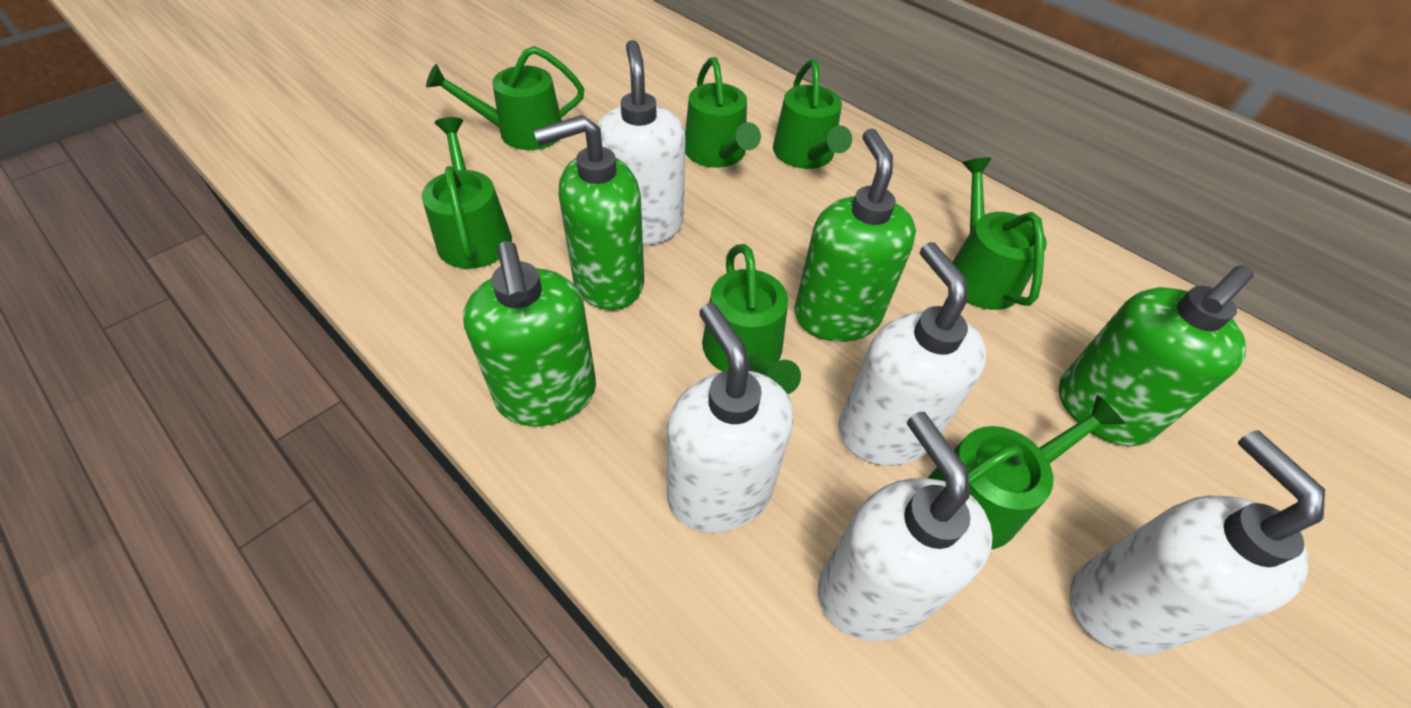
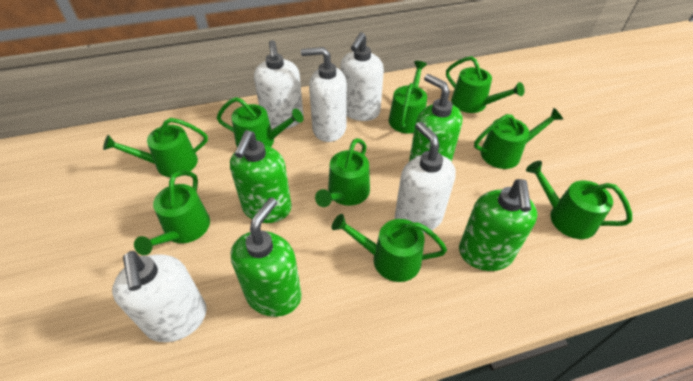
green watering can: [422,117,512,269] [426,46,584,150] [685,57,761,168] [702,244,801,394] [773,59,852,169] [928,395,1125,549] [952,157,1047,310] = 7 -> [103,118,208,177] [134,171,210,255] [217,97,303,147] [315,138,370,207] [332,214,447,282] [389,61,427,133] [446,56,525,113] [474,108,563,169] [526,161,632,239] = 9

